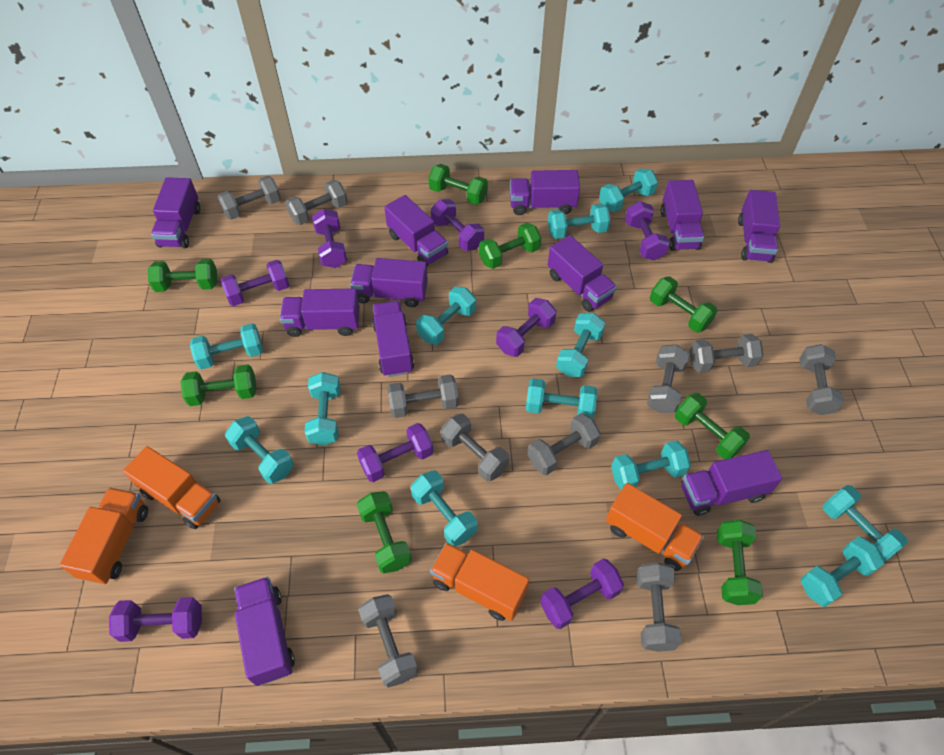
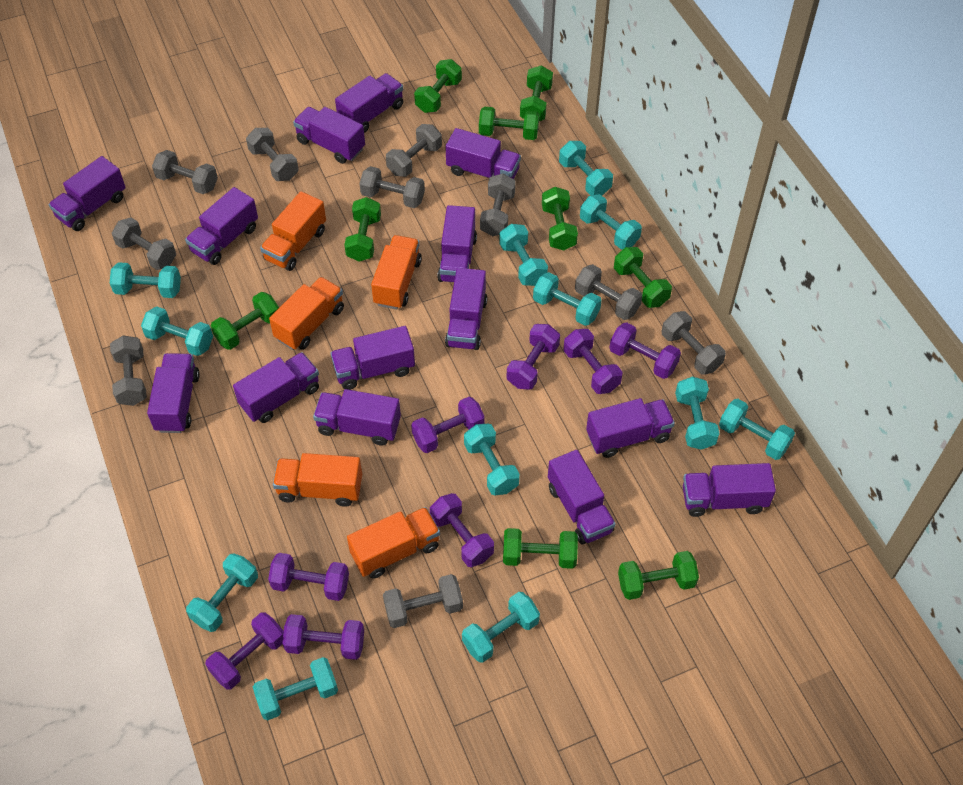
green dumbbell: [148,259,217,292] [181,365,257,406] [357,491,412,574] [428,164,488,205] [479,223,541,269] [650,276,718,333] [675,393,750,460] [716,520,763,605] = 8 -> [211,292,279,350] [344,197,381,262] [414,59,462,113] [479,106,539,140] [503,528,578,569] [520,65,553,121] [542,187,578,250] [614,247,672,308] [618,551,699,600] = 9
orange truck: [59,487,148,584] [123,446,221,529] [430,542,529,621] [606,483,704,571] = 4 -> [260,191,326,271] [269,277,344,350] [273,453,362,507] [347,507,440,579] [371,235,422,309] = 5
purple truck: [151,177,200,248] [234,577,295,686] [280,289,360,337] [350,258,428,307] [372,301,414,377] [384,195,448,266] [510,170,580,215] [548,235,617,312] [661,180,704,251] [681,450,782,516] [738,190,780,263] = 11 -> [49,156,126,231] [147,353,200,433] [185,187,258,265] [233,352,319,423] [293,107,365,164] [313,389,401,446] [330,326,415,390] [335,73,403,133] [438,205,477,282] [445,268,487,350] [446,128,521,179] [548,450,616,545] [586,398,675,458] [683,463,776,517] = 14

